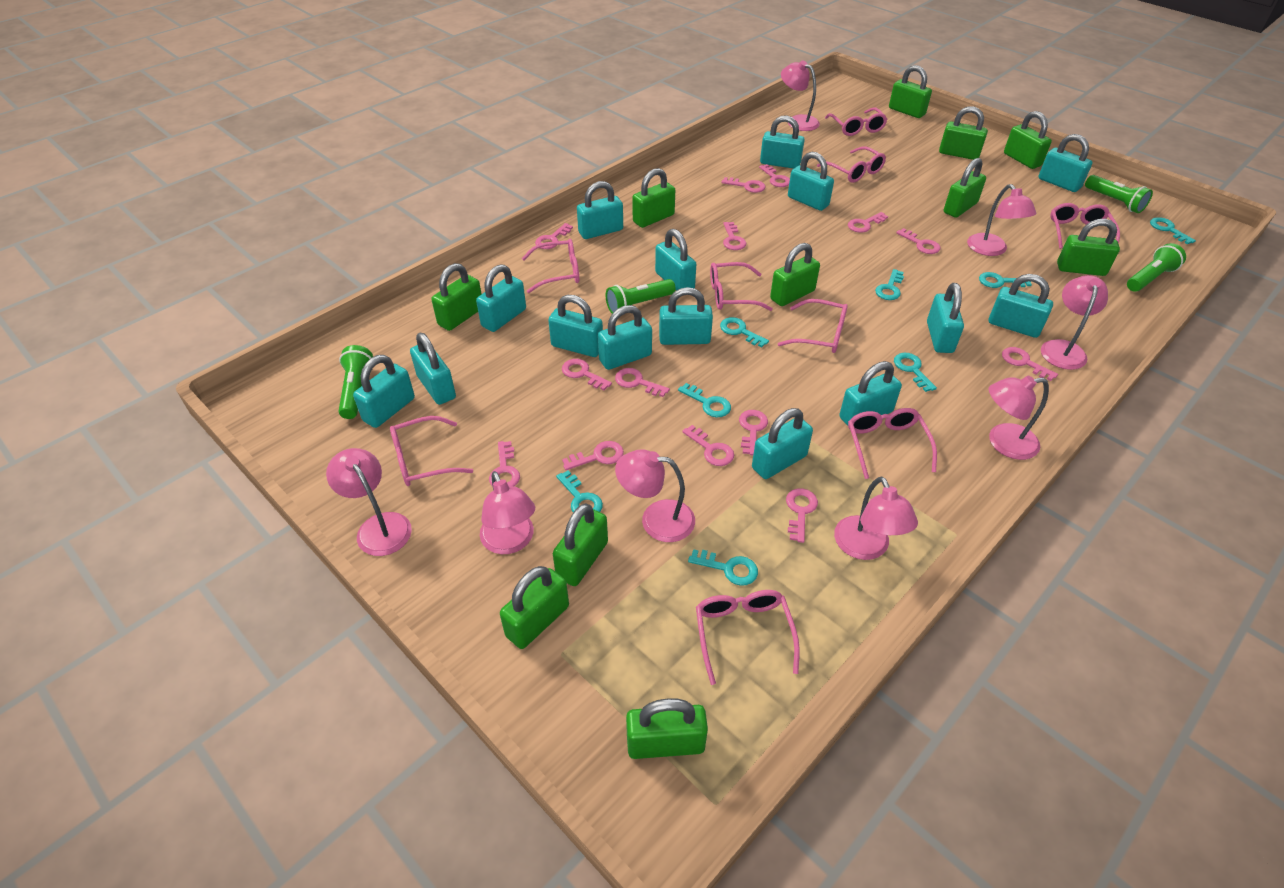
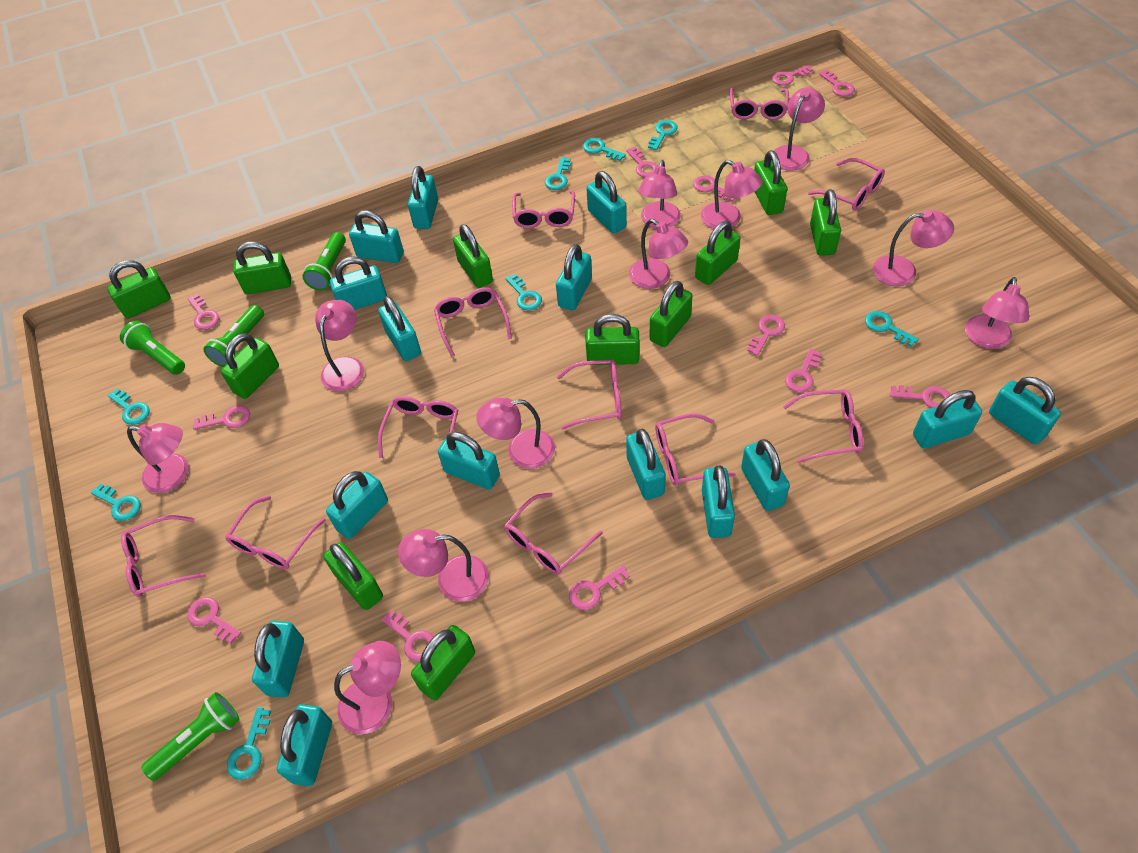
pink glasses: [390,416,473,486] [522,239,579,293] [696,590,800,685] [710,262,773,311] [778,299,848,353] [817,146,886,183] [825,108,888,136] [848,408,937,479] [1050,203,1120,249] = 9 -> [121,515,206,597] [225,495,326,569] [378,396,458,466] [434,287,512,357] [504,492,603,575] [512,190,575,228] [557,360,622,430] [655,413,736,486] [730,88,789,120] [783,390,864,463] [808,158,885,211] = 11
pink key: [489,441,520,486] [535,223,573,249] [562,359,612,390] [562,441,624,470] [615,368,670,397] [682,425,734,466] [721,177,765,193] [723,222,746,250] [739,410,768,455] [759,164,790,187] [786,488,818,543] [848,212,888,233] [896,228,940,254] [1002,347,1058,381] = 14 -> [187,294,219,330] [187,597,241,643] [193,405,250,430] [381,610,434,662] [569,565,630,610] [626,147,658,177] [693,176,737,202] [747,315,785,356] [772,65,813,86] [785,348,821,393] [819,70,855,96] [890,385,950,408] = 12
pink lamp: [326,448,412,556] [480,471,535,554] [615,449,695,542] [781,61,820,131] [834,477,918,560] [967,184,1036,256] [989,375,1049,460] [1041,275,1108,370] = 8 -> [127,423,189,493] [315,300,364,392] [334,641,401,734] [398,529,489,602] [476,398,555,469] [629,219,688,289] [638,160,681,229] [701,160,763,229] [774,87,825,171] [873,210,954,286] [965,277,1029,349] = 11

